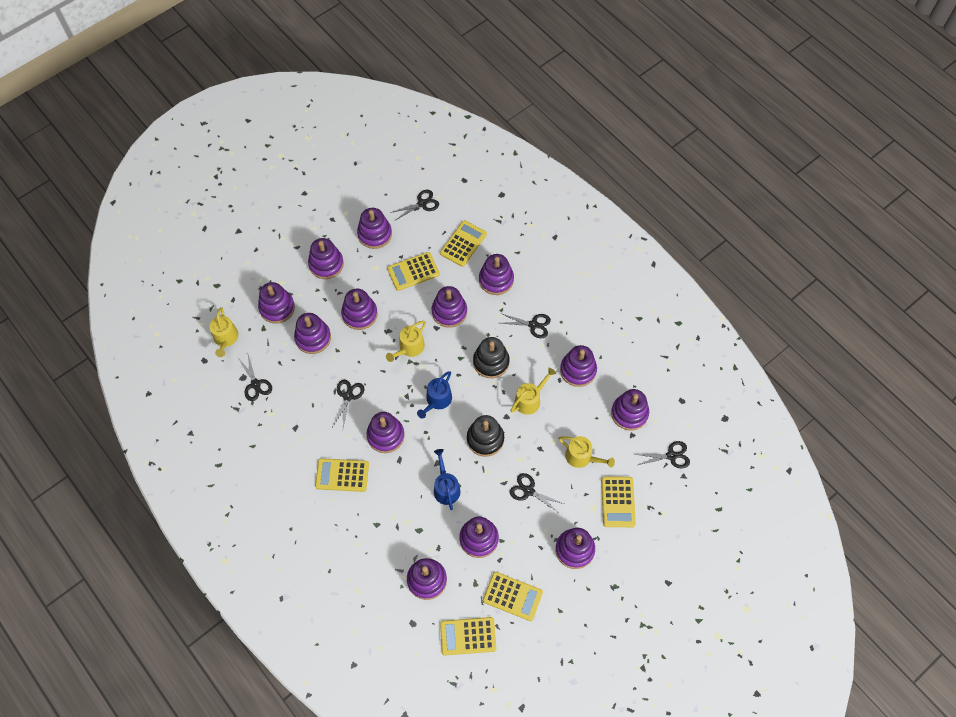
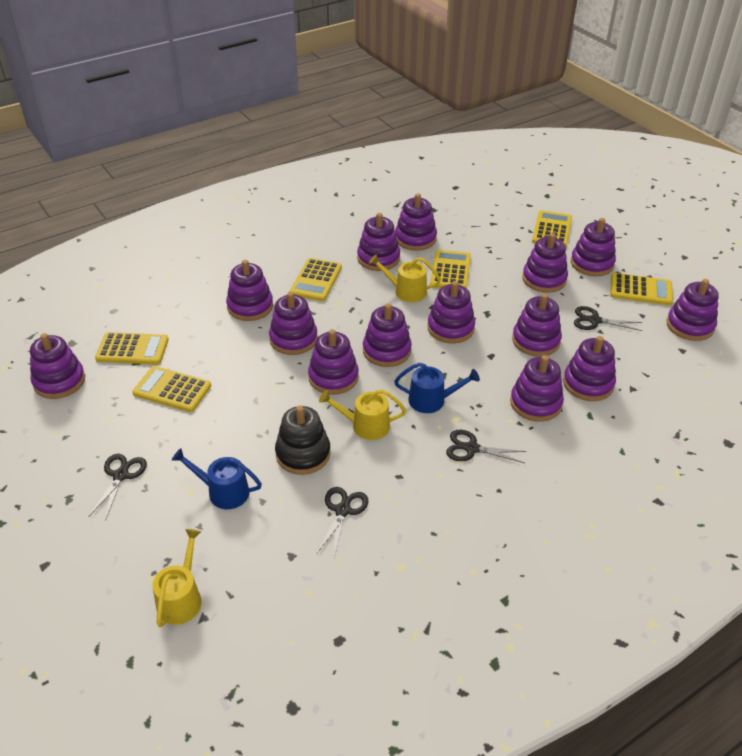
black scissors: [238,355,272,401] [332,380,364,428] [390,190,439,220] [500,313,551,338] [510,473,564,513] [634,441,690,468] = 6 -> [88,454,147,521] [317,487,368,558] [446,430,527,463] [574,306,642,331] = 4
black stacking toy: [467,415,504,457] [473,337,510,378] = 2 -> [275,405,331,475] = 1
purple stacking toy: [258,282,295,324] [294,313,331,354] [308,238,344,279] [341,289,378,330] [357,208,392,249] [366,412,405,453] [407,558,447,600] [432,286,467,328] [459,516,499,558] [479,254,514,295] [555,528,595,569] [560,345,597,387] [611,389,649,431] = 13 -> [30,333,85,399] [226,260,273,321] [269,292,318,355] [308,329,359,395] [357,213,400,271] [363,303,412,367] [395,193,437,251] [427,281,475,343] [510,355,564,422] [512,293,562,357] [522,233,568,293] [563,336,616,401] [571,218,616,276] [667,279,719,341] = 14
yellow watering can: [210,307,238,357] [386,321,426,362] [511,368,556,415] [558,436,615,468] = 4 -> [152,529,202,627] [319,389,406,440] [369,254,441,302] = 3

